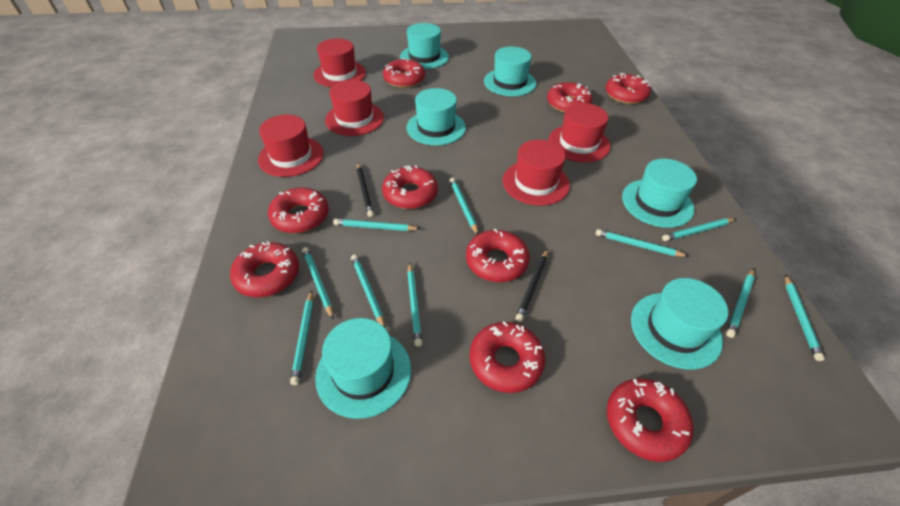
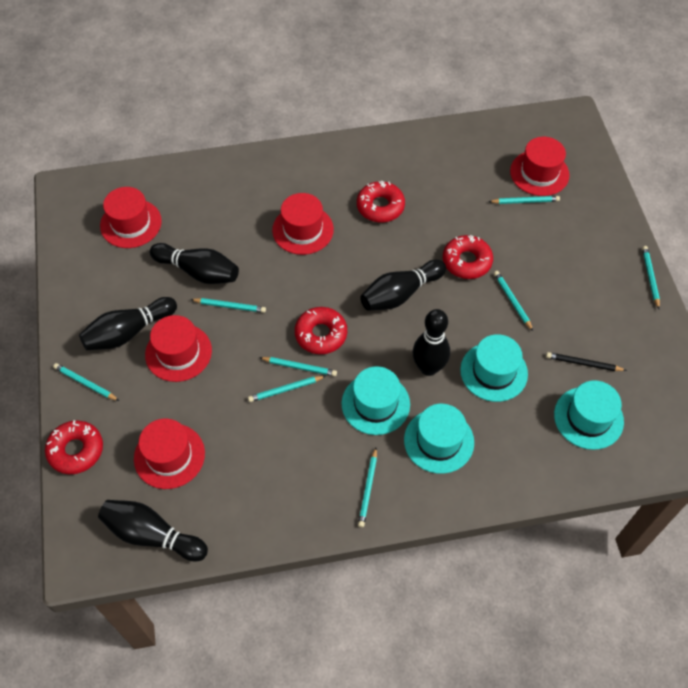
black bowling pin: none = 0 -> [79,297,177,350] [98,500,208,562] [150,243,239,284] [360,260,446,311] [413,309,450,376] = 5
black pencil: [357,163,374,217] [515,249,548,322] = 2 -> [546,352,627,371] = 1
red donut: [230,241,299,297] [268,187,329,233] [382,165,438,209] [383,58,425,88] [466,229,530,282] [470,321,545,393] [547,82,593,113] [606,73,651,104] [607,378,694,462] = 9 -> [45,420,103,474] [295,307,347,354] [357,181,405,223] [443,235,493,279] = 4
turquoise hat: [315,318,411,419] [400,23,449,69] [407,88,466,145] [484,46,536,96] [622,159,697,228] [631,278,728,370] = 6 -> [342,366,410,435] [404,404,474,474] [460,334,528,402] [554,380,624,450] = 4
turquoise pencil: [290,290,313,385] [302,247,334,320] [333,219,420,231] [351,255,385,327] [407,262,422,347] [450,178,478,235] [596,229,689,257] [662,218,735,241] [726,268,755,338] [785,275,825,361] = 10 -> [53,363,119,401] [190,298,266,313] [248,376,326,402] [259,357,337,376] [358,448,377,527] [488,196,560,204] [494,271,533,331] [642,246,660,309] = 8

